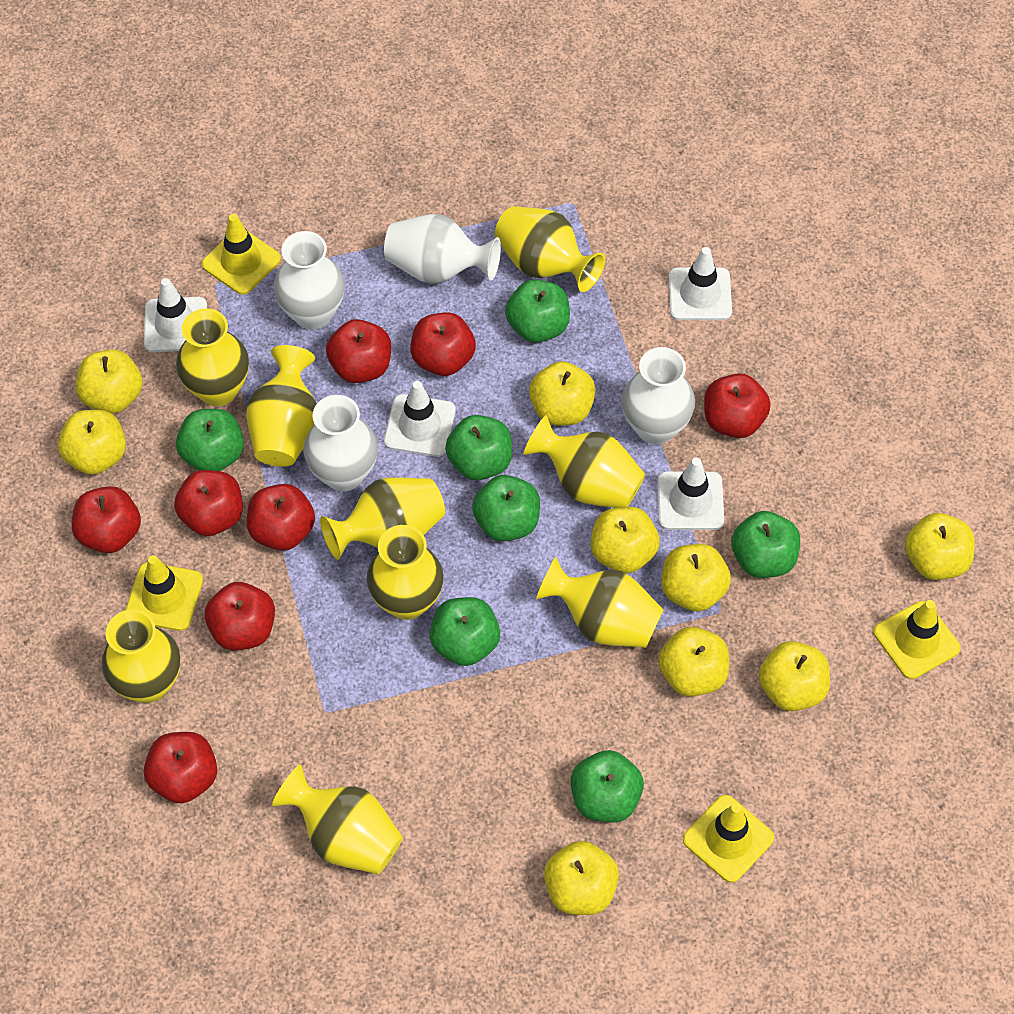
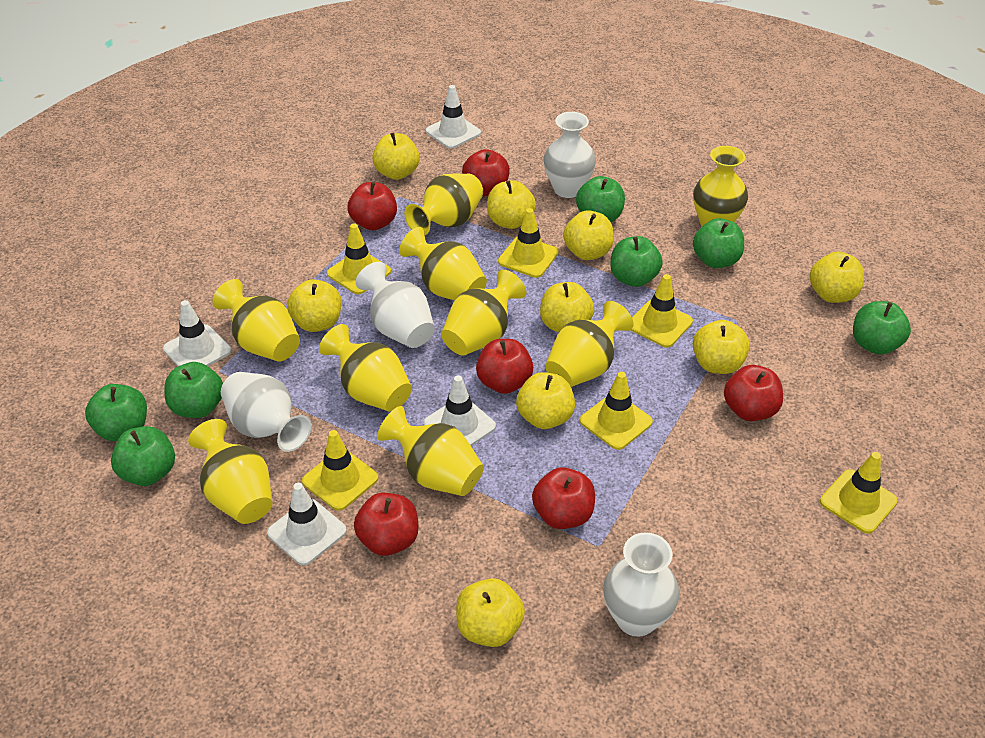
red apple: [72,486,141,553] [144,732,217,803] [174,470,243,536] [205,582,275,650] [247,484,315,551] [326,319,391,383] [410,312,476,376] [704,373,771,438] = 8 -> [348,182,397,231] [354,493,418,556] [462,149,510,196] [476,339,533,394] [532,467,595,529] [724,365,783,421] = 6
yellow traffic cone: [125,555,203,631] [202,214,281,295] [683,795,774,883] [874,600,960,679] = 4 -> [302,430,379,511] [327,223,391,294] [498,208,559,278] [580,372,653,450] [630,274,693,348] [820,452,898,534] = 6

